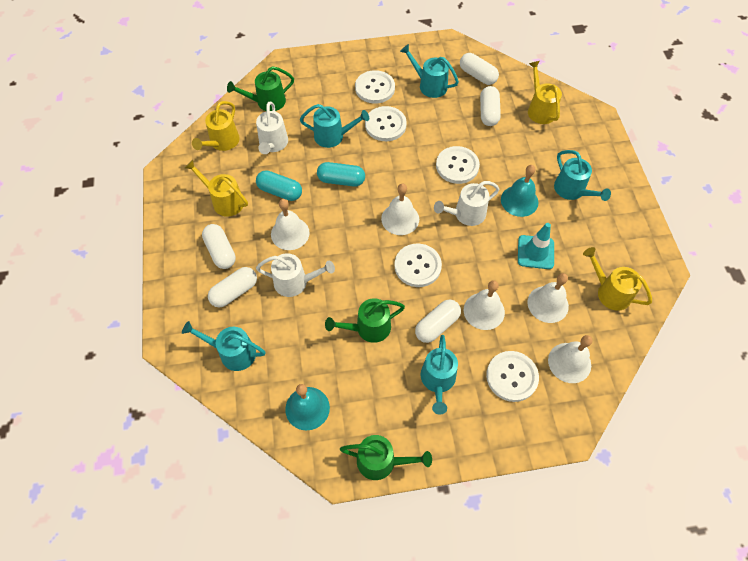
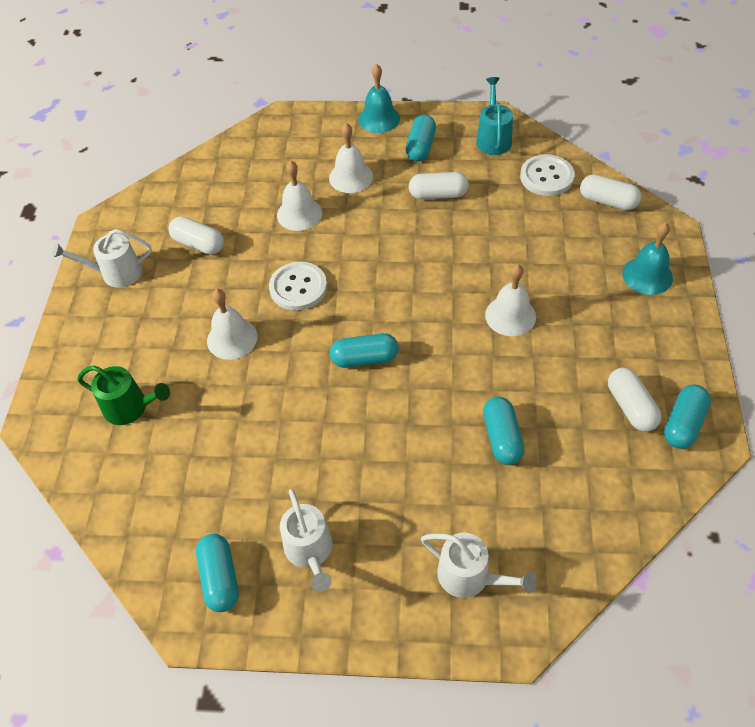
green watering can: [227,66,294,111] [325,298,405,343] [340,435,432,480] = 3 -> [77,366,170,425] = 1
turquoise capsule: [256,170,302,201] [317,162,365,187] = 2 -> [196,534,239,612] [330,333,398,368] [405,115,436,161] [483,397,525,465] [664,385,711,449] = 5
turquoise traffic cone: [518,223,554,269] = 1 -> none = 0
turquoise watering can: [182,321,265,371] [300,104,369,148] [400,44,459,98] [421,335,458,415] [554,150,611,201] = 5 -> [476,77,513,155] = 1
white bell: [271,199,310,250] [381,184,419,235] [464,280,505,330] [527,273,569,323] [548,335,593,383] = 5 -> [207,289,258,360] [277,160,322,231] [329,123,373,193] [485,264,536,336] = 4
white button: [355,70,395,104] [365,106,407,141] [394,243,442,287] [436,146,480,184] [486,351,539,402] = 5 -> [269,262,327,311] [520,154,575,196] = 2
white capsule: [202,224,236,269] [208,267,257,307] [415,299,461,343] [460,53,499,85] [480,86,501,126] = 5 -> [168,216,224,255] [409,172,469,199] [580,174,641,210] [608,368,662,432] = 4
yellow watering can: [185,160,248,217] [192,101,240,151] [528,61,562,124] [583,247,652,311] = 4 -> none = 0

